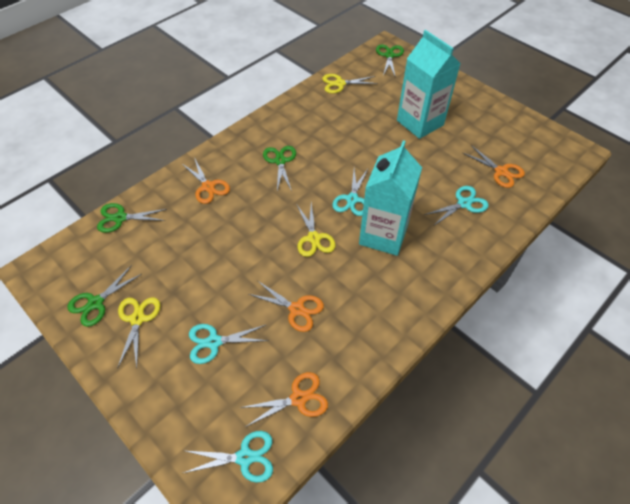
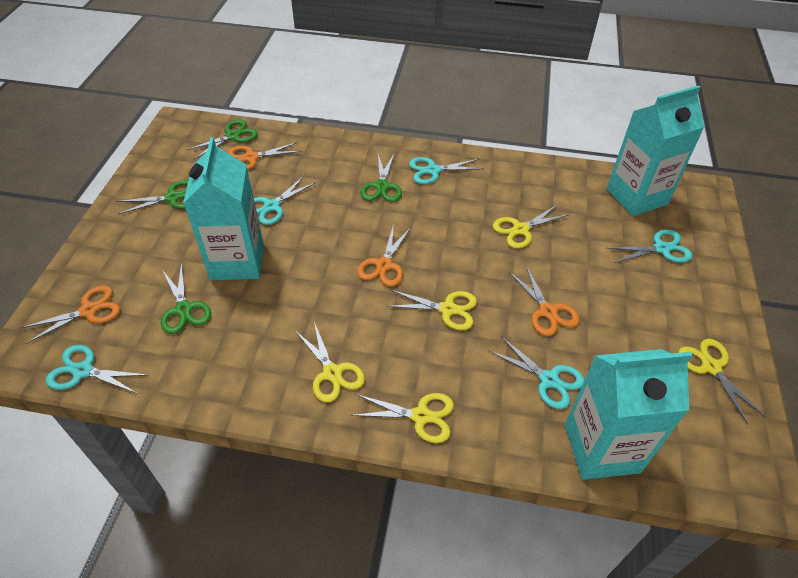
turquoise carton: [359,140,422,256] [397,30,461,139] = 2 -> [183,137,264,280] [565,349,692,480] [607,85,705,216] = 3
turquoise scissors: [184,431,273,483] [189,324,269,364] [332,169,368,216] [424,186,489,226] = 4 -> [46,345,147,393] [254,176,316,225] [409,157,484,184] [490,336,584,409] [607,229,692,263] = 5
yellow scissors: [117,298,160,369] [297,202,336,257] [322,74,378,93] = 3 -> [296,322,365,403] [351,393,454,443] [386,290,477,330] [493,204,569,249] [678,339,766,424] = 5

